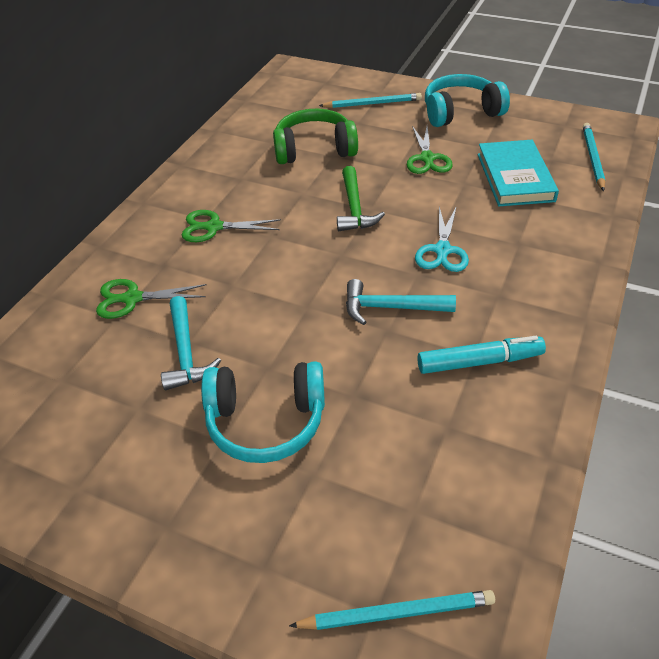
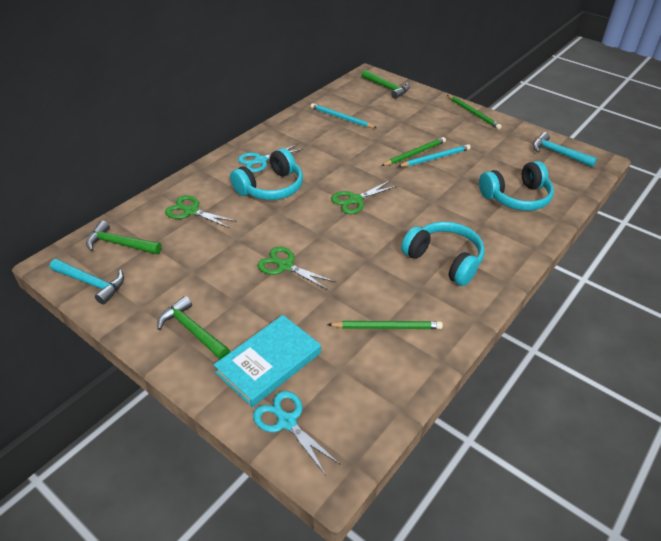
green hammer: [337,166,385,231] = 1 -> [86,221,162,254] [157,296,230,359] [362,70,410,99] = 3
green headphones: [273,109,358,164] = 1 -> none = 0
green pencil: none = 0 -> [327,321,443,329] [381,137,446,166] [447,95,502,129] = 3
turquoise headphones: [201,361,325,463] [425,74,510,127] = 2 -> [230,148,303,200] [401,222,485,286] [479,161,554,211] = 3
turquoise marker: [417,336,546,374] = 1 -> none = 0
turquoise pencil: [289,590,495,630] [319,93,422,108] [583,123,605,191] = 3 -> [310,103,376,128] [398,144,471,167] = 2
turquoise scissors: [415,206,469,272] = 1 -> [238,145,303,173] [253,391,340,475] = 2

